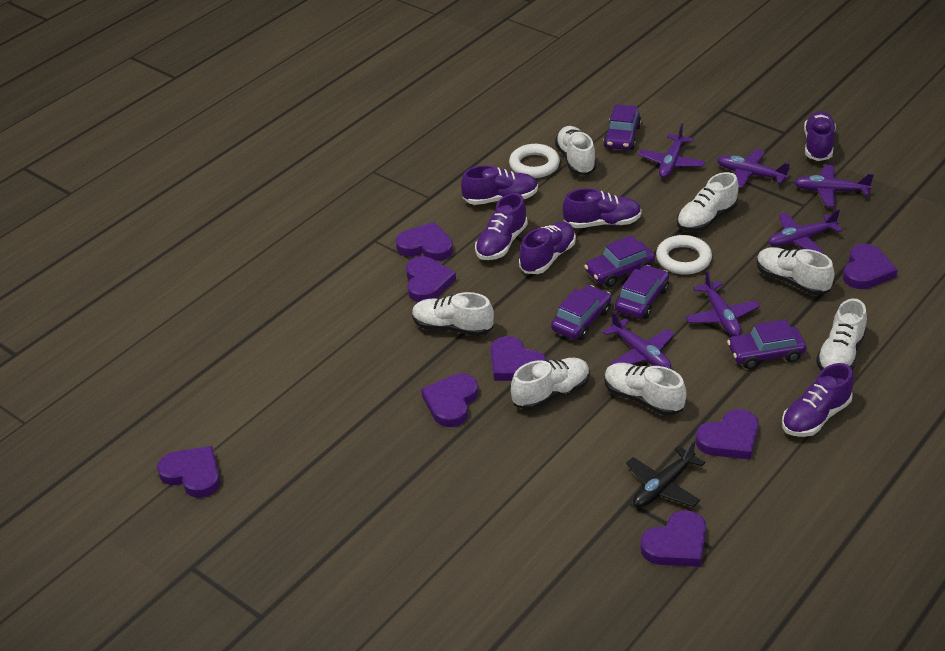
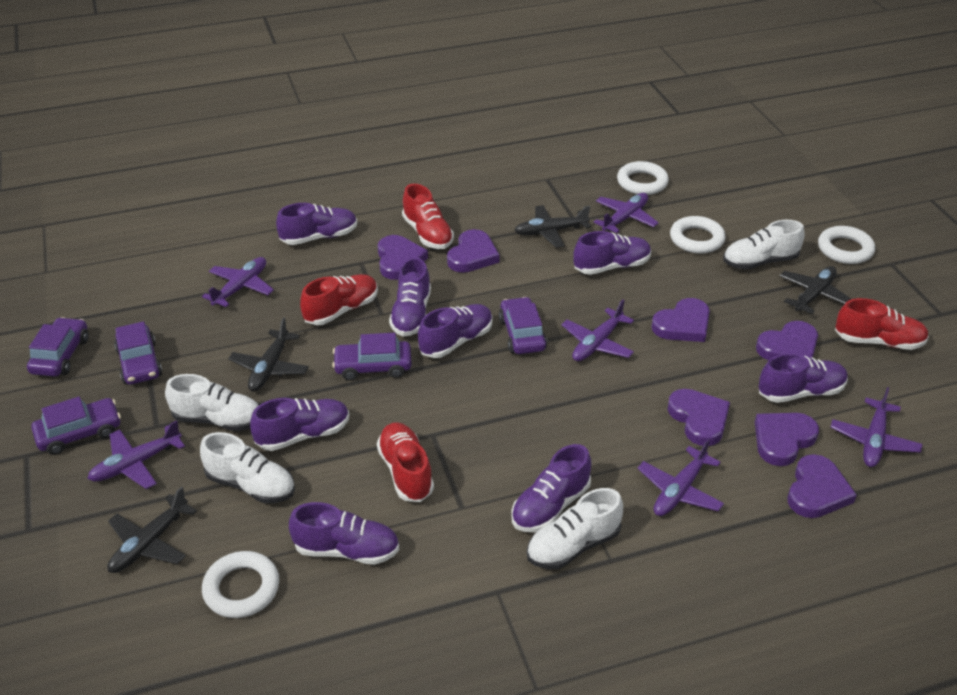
black plane: [626,440,705,508] = 1 -> [107,486,197,573] [228,317,309,392] [514,205,591,248] [780,266,851,314] = 4
purple heart: [157,446,221,498] [396,222,453,261] [406,256,456,302] [421,373,478,427] [490,336,546,381] [640,510,706,567] [695,409,759,460] [843,244,898,289] = 8 -> [378,235,428,280] [447,229,500,273] [651,298,710,342] [667,389,730,446] [755,413,819,466] [756,321,818,360] [788,454,857,518] = 7
purple shoe: [461,165,538,205] [475,193,528,260] [519,222,576,274] [563,188,642,228] [782,363,854,437] [804,111,836,161] = 6 -> [250,398,349,451] [276,203,357,245] [289,502,399,565] [389,257,431,337] [418,304,493,358] [511,444,591,532] [573,231,651,275] [758,353,848,403] = 8
red shoe: none = 0 -> [300,274,378,325] [377,422,434,502] [402,184,454,249] [835,298,929,350] = 4
white ring: [509,144,560,178] [656,235,712,275] = 2 -> [202,551,279,618] [617,161,669,195] [670,216,725,254] [818,226,875,264] = 4
white shoe: [412,292,494,336] [511,358,590,410] [555,126,597,175] [604,363,686,416] [677,172,739,232] [757,247,835,295] [816,298,867,371] = 7 -> [165,374,259,431] [200,432,295,503] [527,488,623,569] [723,220,805,270] = 4

